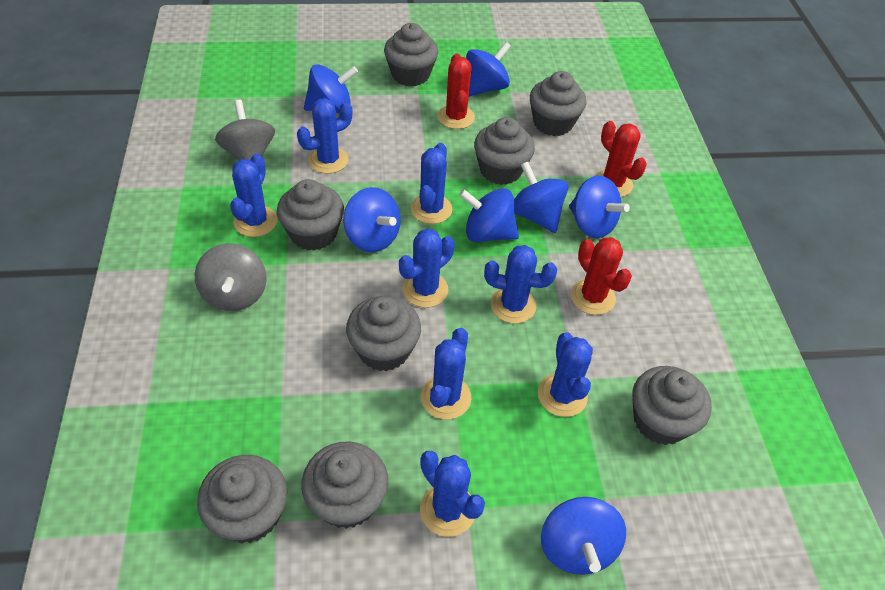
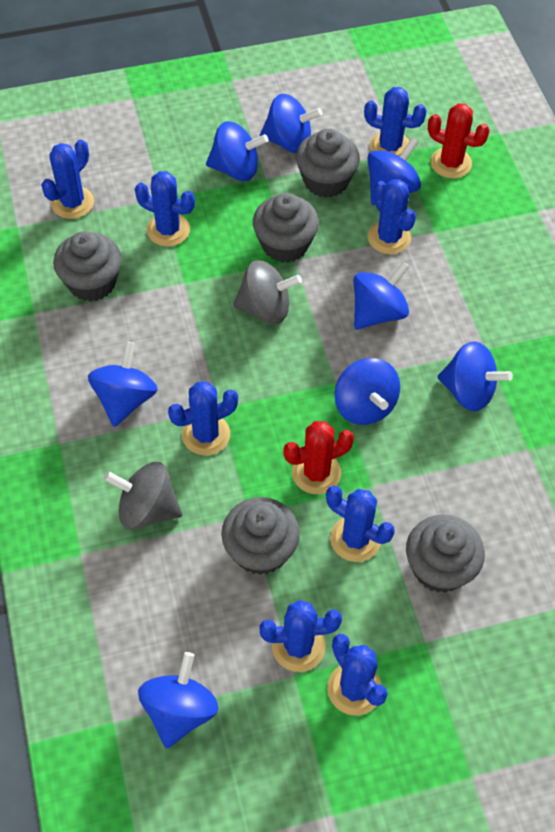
blue spinning top: [304,64,358,113] [343,187,401,252] [459,188,519,242] [466,42,511,97] [514,162,569,233] [541,497,626,575] [569,175,630,238] = 7 -> [88,341,158,427] [138,652,219,749] [206,121,268,181] [260,94,323,153] [334,358,400,425] [354,262,410,329] [368,137,421,205] [438,341,513,411] = 8
grey cupcake: [197,455,287,543] [277,179,344,251] [301,441,388,529] [346,296,421,371] [384,23,438,86] [474,117,535,185] [530,71,586,136] [632,366,712,445] = 8 -> [53,231,122,302] [221,497,300,575] [253,193,319,263] [296,128,360,198] [406,515,485,593] = 5
red cactus: [438,54,475,129] [571,237,632,315] [595,121,647,197] = 3 -> [283,421,354,494] [428,103,490,179] = 2

